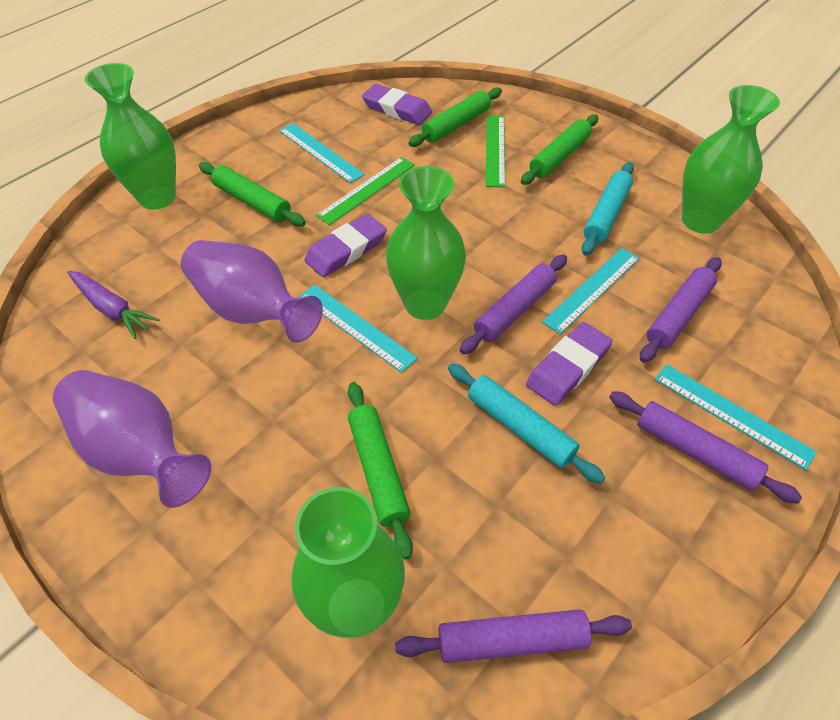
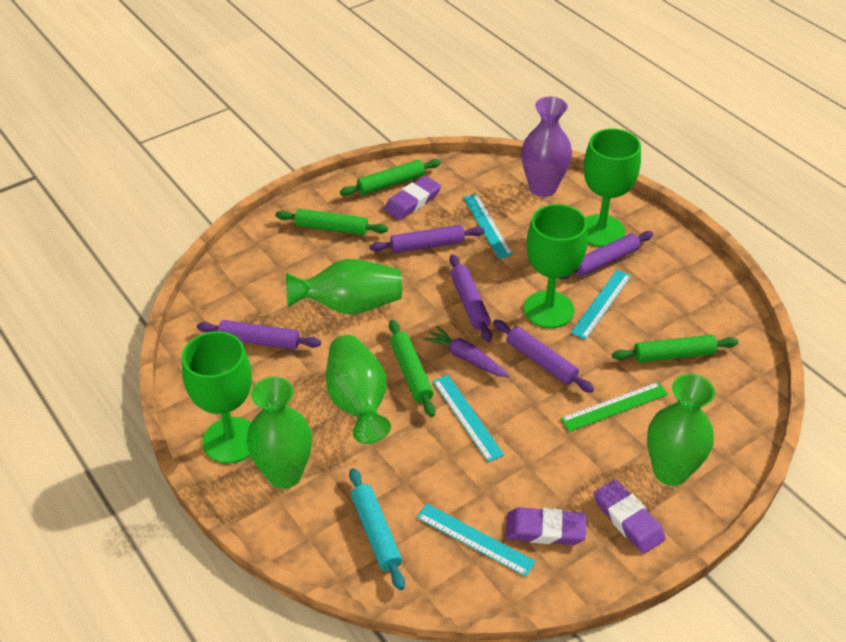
green goblet: none = 0 -> [182,331,252,464] [524,204,588,328] [584,129,641,247] = 3
green ruler: [316,157,415,225] [486,116,505,188] = 2 -> [560,382,668,432] = 1
purple rolling pin: [395,609,632,663] [460,255,567,354] [609,391,802,504] [640,257,722,363] = 4 -> [197,320,321,350] [370,225,485,253] [449,254,492,342] [493,320,594,393] [559,231,653,279] = 5
purple vase: [53,370,211,508] [181,240,323,343] = 2 -> [521,97,572,197] = 1
turquoise rolling pin: [448,363,605,484] [581,162,634,256] = 2 -> [349,468,405,590] = 1

